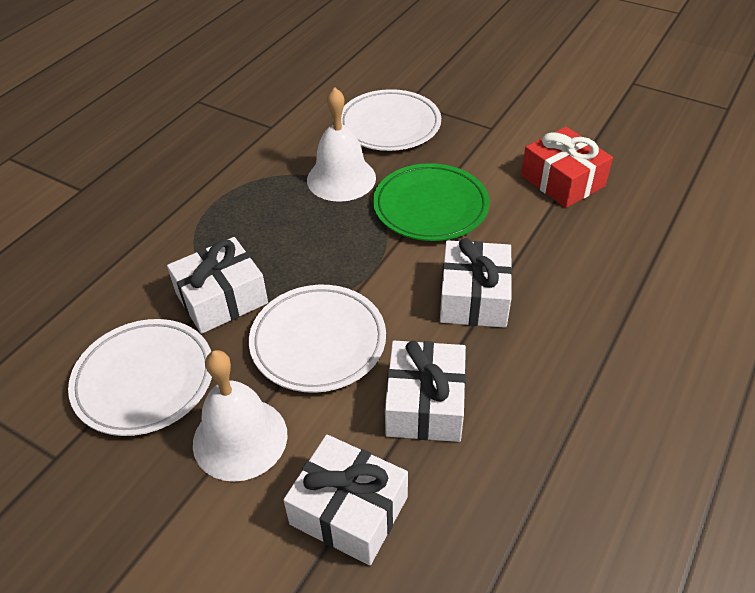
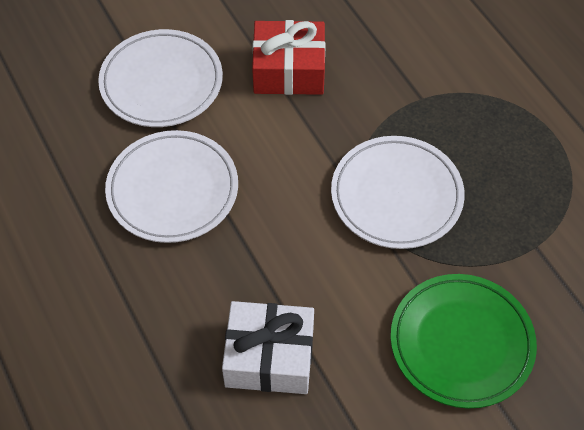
white bell: [193,350,287,482] [307,87,376,202] = 2 -> none = 0
white gift: [167,237,268,334] [284,435,408,565] [385,341,466,442] [440,238,512,328] = 4 -> [222,301,314,394] = 1

